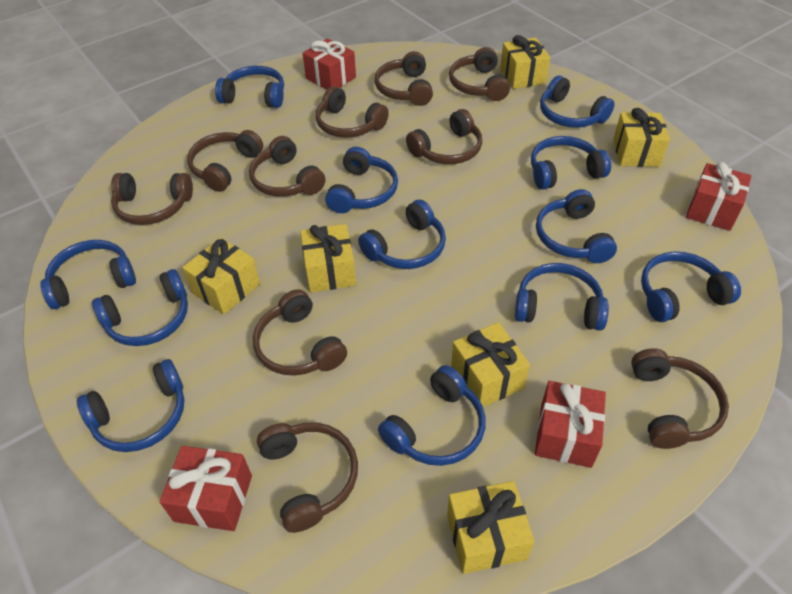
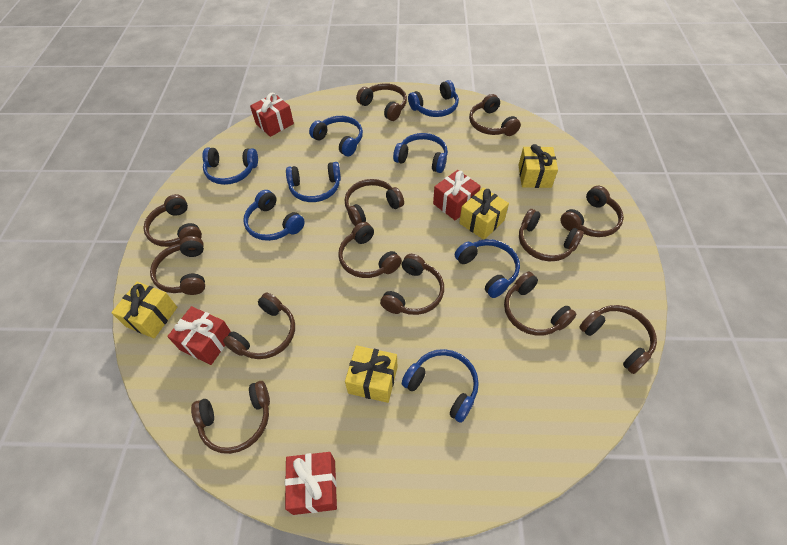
blue headphones: [40,240,136,309] [77,359,185,452] [92,269,188,346] [215,66,284,108] [325,147,398,213] [358,199,446,269] [378,365,486,466] [515,263,609,331] [531,136,611,190] [536,189,617,263] [540,76,615,128] [641,252,741,322] = 12 -> [203,147,258,185] [244,190,305,241] [286,162,341,202] [309,116,363,156] [393,133,448,173] [402,349,479,423] [408,80,459,117] [455,239,520,298] = 8
brown headphones: [111,173,193,225] [187,130,263,192] [249,136,325,197] [253,289,347,376] [257,423,358,533] [316,86,389,138] [375,51,433,106] [406,109,482,164] [449,47,510,101] [631,348,729,449] = 10 -> [143,194,202,247] [150,236,205,295] [191,381,270,454] [223,293,295,359] [338,222,402,278] [345,179,404,226] [356,83,407,121] [380,254,444,315] [469,94,521,136] [504,271,576,336] [519,209,584,261] [560,186,624,237] [579,305,657,374] = 13
yellow gift: [182,238,260,315] [300,224,356,293] [447,481,535,574] [451,322,530,407] [500,35,550,89] [613,108,670,167] = 6 -> [111,282,177,338] [345,345,398,403] [459,187,509,240] [519,144,558,188] = 4

